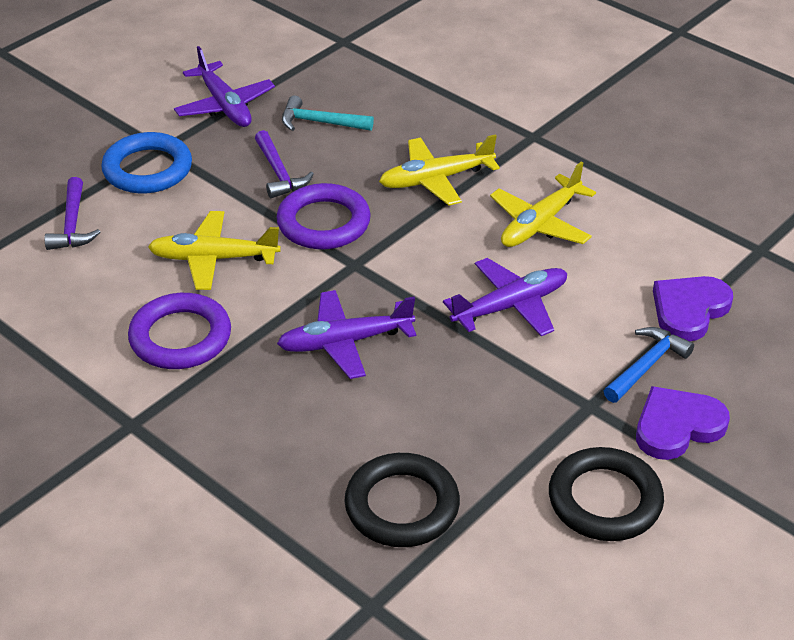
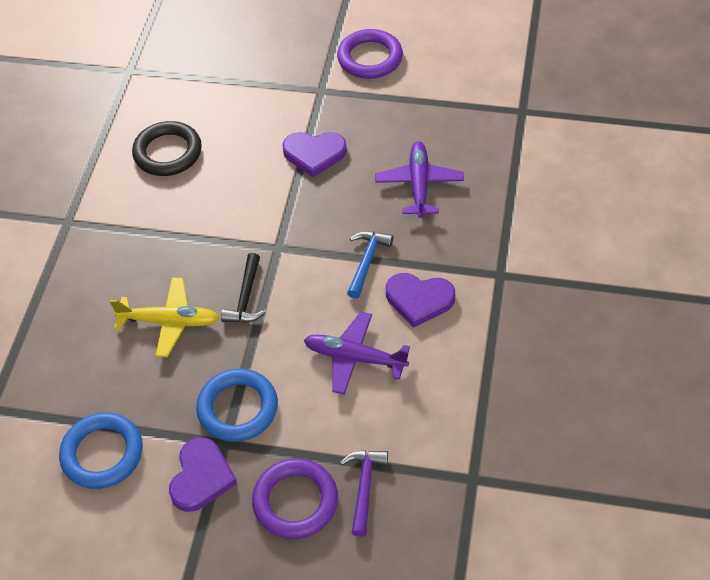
black hammer: none = 0 -> [221,253,266,323] = 1
black ring: [345,453,460,547] [549,447,664,541] = 2 -> [132,121,202,176] = 1
blue ring: [101,132,192,193] = 1 -> [59,413,143,489] [196,369,278,442] = 2
purple hammer: [45,177,100,250] [255,130,314,198] = 2 -> [340,451,388,537] = 1
purple heart: [636,386,730,460] [653,276,733,341] = 2 -> [169,437,237,512] [282,132,347,177] [386,273,455,328] = 3
purple plane: [174,46,275,127] [277,290,416,379] [443,258,567,336] = 3 -> [304,312,410,395] [375,141,464,218] = 2
turquoise hammer: [282,95,374,131] = 1 -> none = 0
yellow plane: [148,211,281,290] [379,134,500,206] [490,161,596,247] = 3 -> [110,277,219,357] = 1

